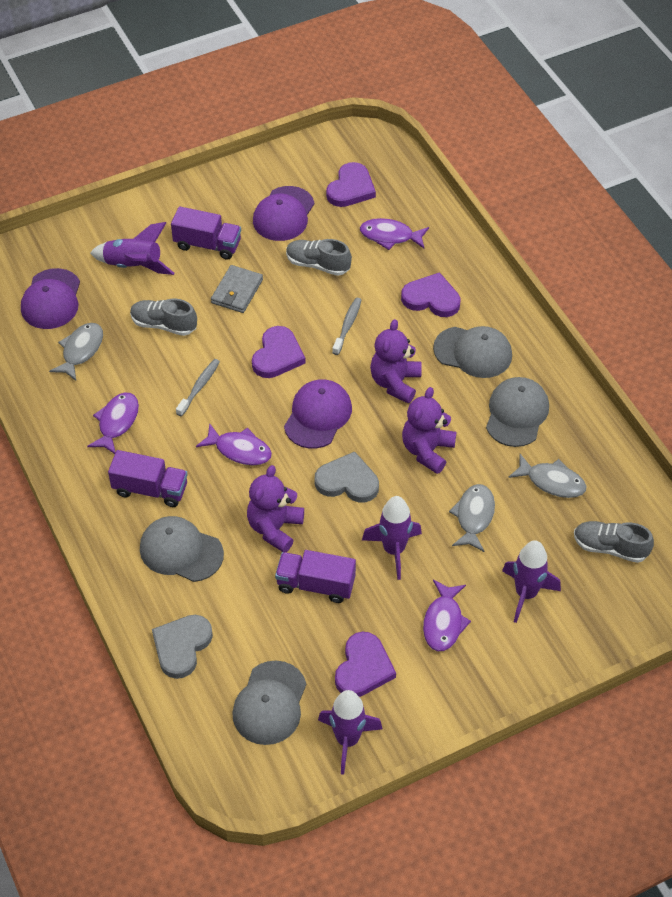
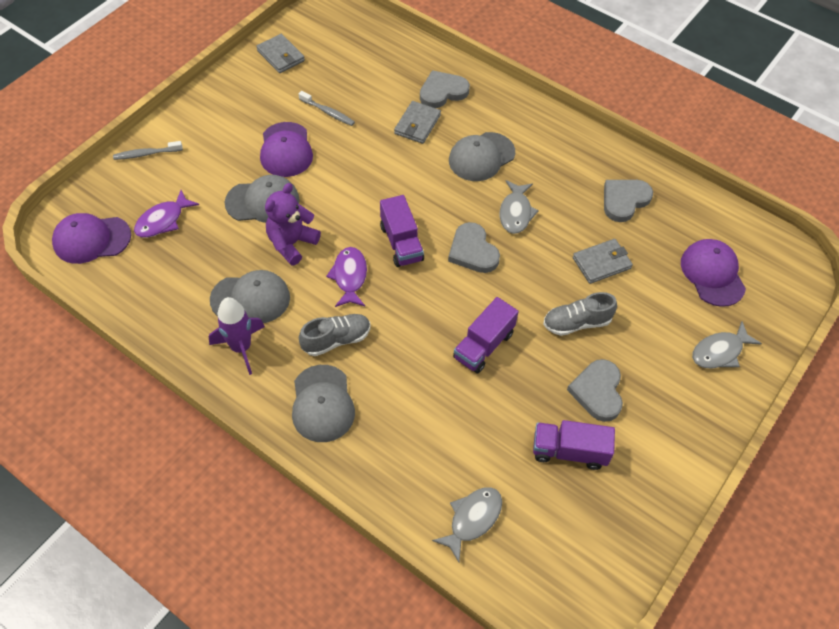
grey heart: [152,615,213,679] [315,451,379,503] = 2 -> [420,70,470,108] [448,222,500,273] [567,359,623,422] [604,180,653,222] = 4
grey shoe: [130,299,197,336] [286,239,352,276] [574,521,654,563] = 3 -> [299,314,370,356] [543,292,617,336] = 2
grey wallet: [211,265,263,313] = 1 -> [256,34,305,73] [394,101,441,144] [573,239,633,284] = 3
purple fish: [87,393,139,454] [196,423,272,465] [360,218,429,250] [423,580,471,652] = 4 -> [134,190,199,238] [326,247,367,307] = 2
purple heart: [252,326,306,378] [326,162,376,207] [335,632,396,697] [401,272,461,317] = 4 -> none = 0
purple rocket: [90,222,174,275] [318,690,382,775] [362,496,422,580] [502,540,561,623] = 4 -> [209,297,265,375] = 1
purple teddy bear: [247,465,304,553] [370,319,422,404] [402,387,456,474] = 3 -> [265,183,321,266] = 1

